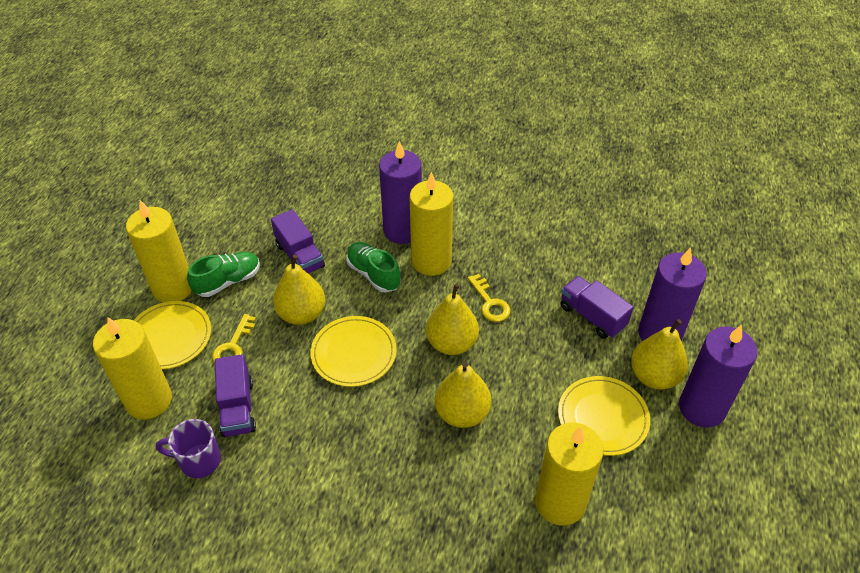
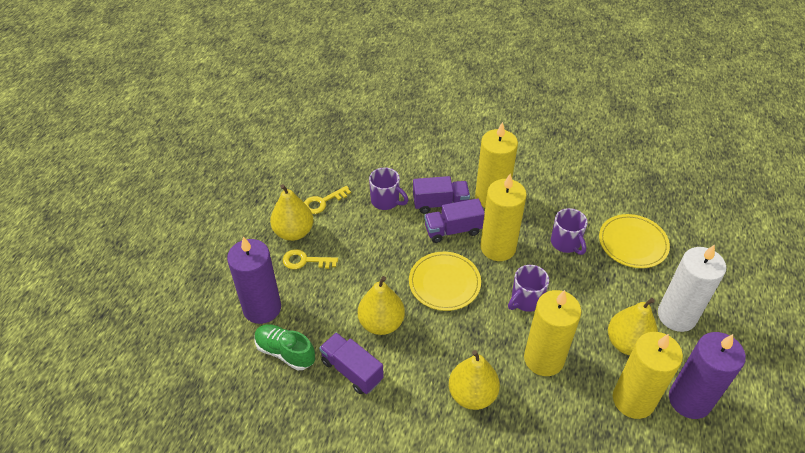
green shoe: [187,252,260,297] [346,242,401,292] = 2 -> [254,324,315,371] = 1
purple candle: [379,141,422,244] [638,247,707,341] [679,325,757,428] = 3 -> [227,236,281,324] [669,332,746,419] = 2
purple mug: [156,419,221,478] = 1 -> [369,167,408,210] [508,265,549,312] [551,208,588,255] = 3
white candle: none = 0 -> [658,244,727,332] = 1
yellow plate: [134,301,211,370] [310,316,397,387] [558,376,650,456] = 3 -> [409,252,481,311] [599,214,670,268] = 2

